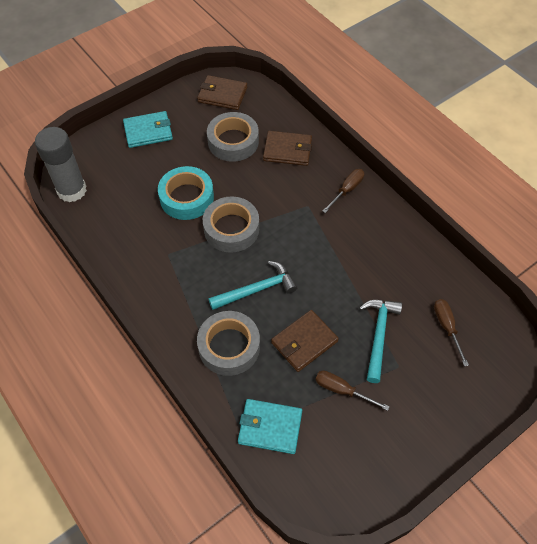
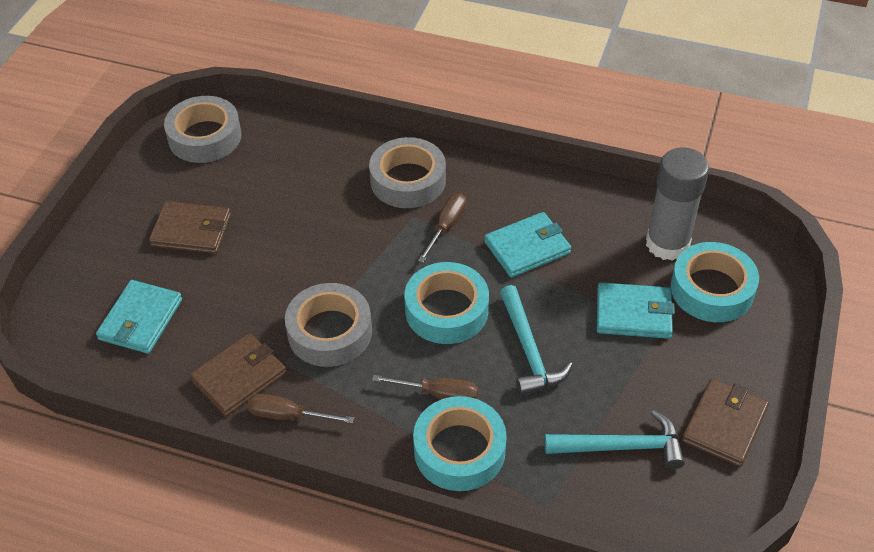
turquoise tape: [158,166,214,220] = 1 -> [405,262,489,344] [413,396,507,491] [671,242,759,322] = 3
turquoise wallet: [123,111,173,148] [238,399,302,454] = 2 -> [96,280,182,354] [484,212,571,278] [597,282,675,339] = 3

